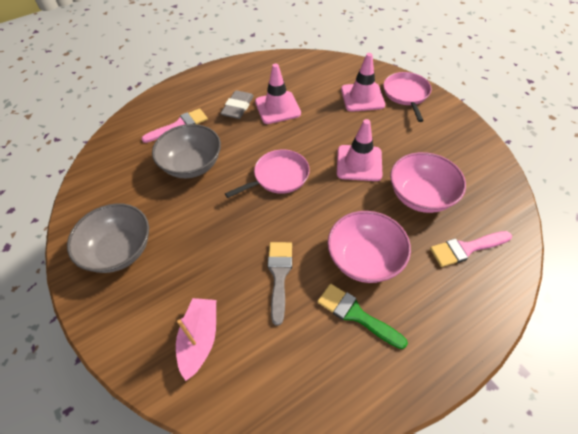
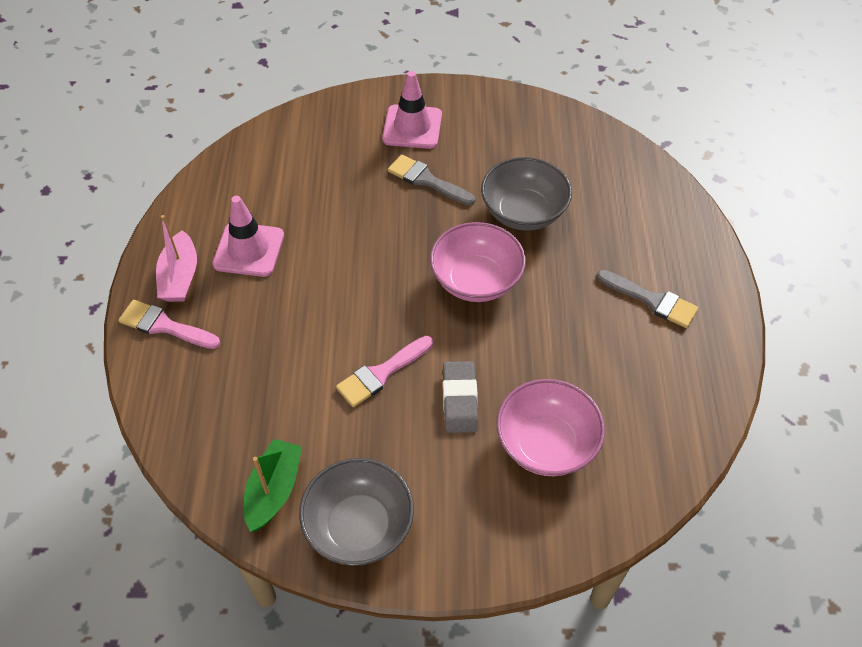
green boat: none = 0 -> [244,439,302,532] = 1
green brush: [318,284,408,349] = 1 -> none = 0
grey brush: [267,242,292,326] = 1 -> [388,154,475,205] [597,270,698,328] = 2
pink pan: [225,150,310,198] [384,72,431,122] = 2 -> none = 0
pink traffic cone: [255,63,301,124] [337,119,383,181] [341,53,385,112] = 3 -> [212,196,284,277] [382,71,442,149] = 2

